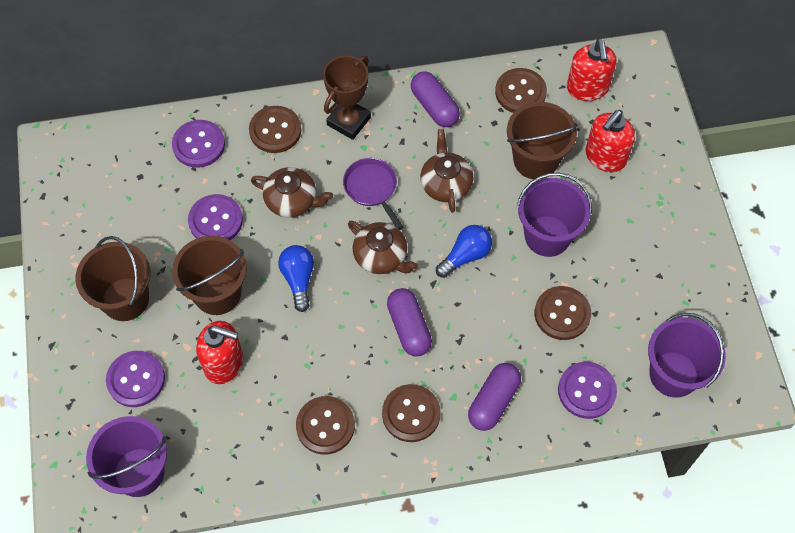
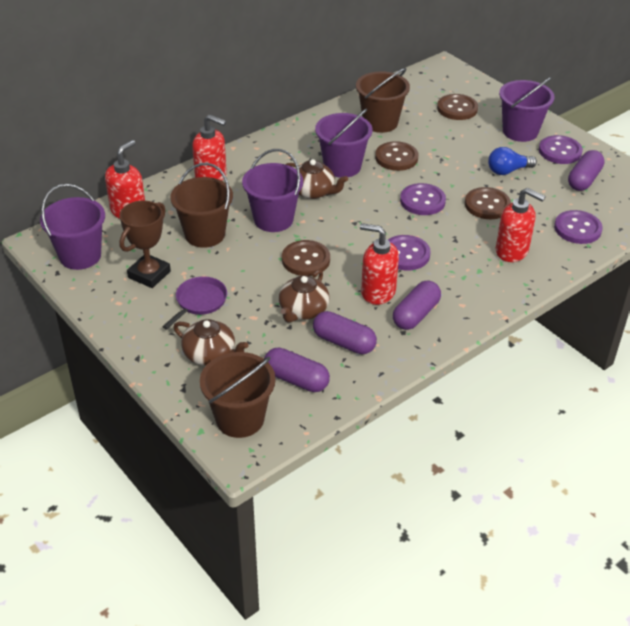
blue light bulb: [278,245,314,312] [436,225,492,278] = 2 -> [488,147,537,175] = 1
brown button: [249,106,301,153] [296,396,355,455] [382,384,441,442] [495,68,547,113] [534,286,591,340] = 5 -> [282,240,330,276] [375,141,419,171] [437,94,478,120] [465,187,511,219] = 4
purple bucket: [86,416,167,497] [517,173,592,257] [648,313,726,398] = 3 -> [40,184,105,270] [242,149,303,232] [315,108,372,177] [499,77,555,142] = 4
purple capsule: [387,288,432,356] [411,72,460,127] [468,363,521,431] = 3 -> [264,348,330,392] [313,311,377,354] [393,281,441,330] [568,150,605,191] = 4
red soap dispenser: [196,321,243,384] [567,38,617,101] [586,110,635,172] = 3 -> [105,140,145,219] [192,114,227,181] [360,223,399,305] [496,188,546,262] = 4

